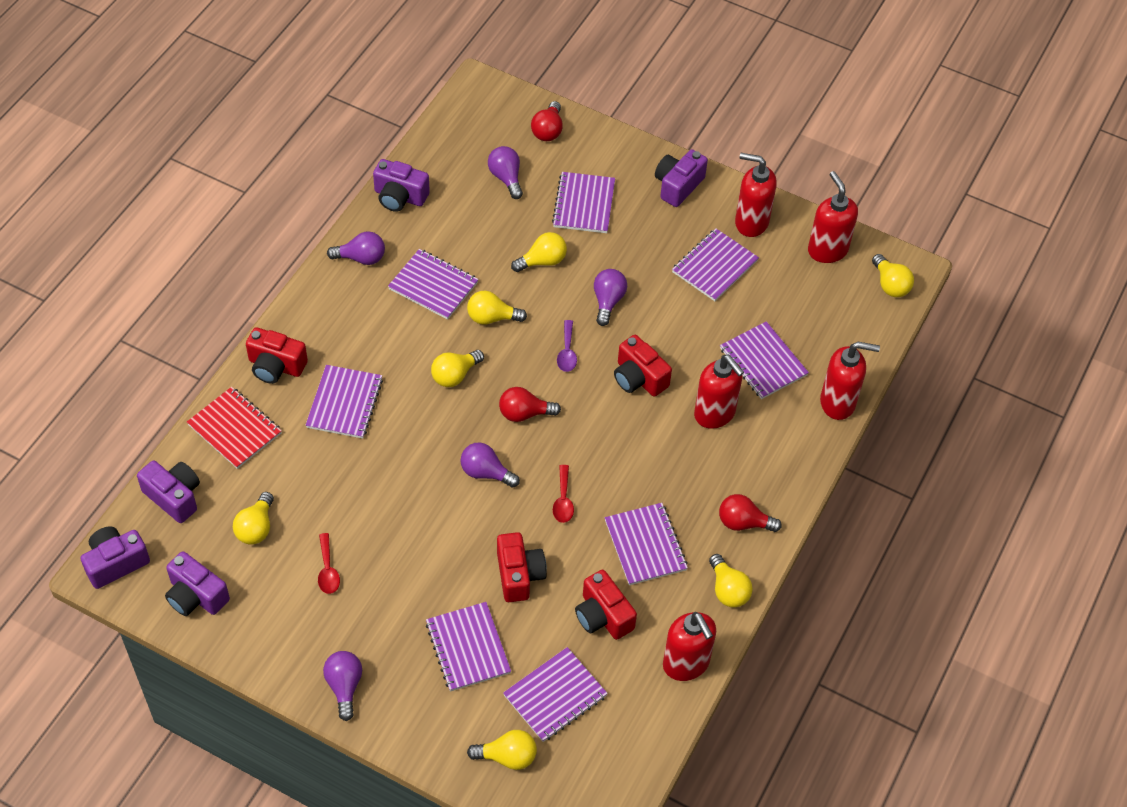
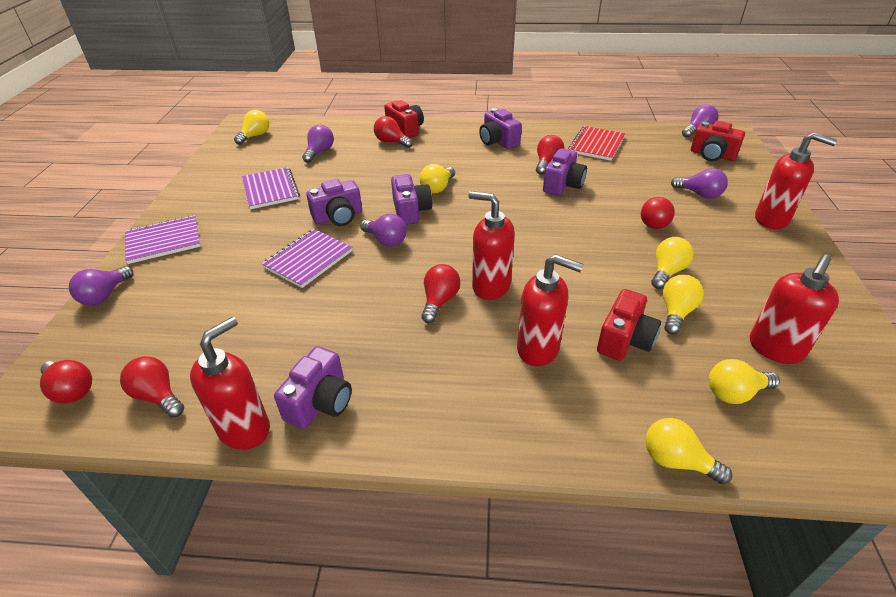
purple notebook: [306,365,383,439] [388,249,479,320] [426,602,511,692] [503,647,608,742] [552,172,615,233] [605,503,688,585] [672,228,759,301] [720,322,809,399] = 8 -> [125,215,201,264] [242,167,300,209] [262,229,353,288] = 3
purple spoon: [557,320,577,372] = 1 -> none = 0
red camera: [246,327,308,384] [497,532,547,602] [575,570,637,640] [614,335,672,397] = 4 -> [384,100,424,138] [597,289,661,361] [691,121,745,161] = 3
red light bulb: [499,387,561,422] [531,101,563,141] [719,494,782,532] = 3 -> [40,360,92,404] [120,356,184,418] [374,116,413,148] [421,264,460,323] [536,135,564,175] [641,197,675,229] = 6
red spoon: [318,533,340,594] [553,465,574,523] = 2 -> none = 0
yellow light bulb: [233,492,274,545] [431,350,484,387] [467,291,527,325] [467,730,537,770] [511,232,567,272] [709,554,753,608] [872,254,914,297] = 7 -> [234,110,269,145] [420,164,455,193] [645,418,732,484] [651,237,694,289] [663,275,704,335] [709,359,780,404] = 6

